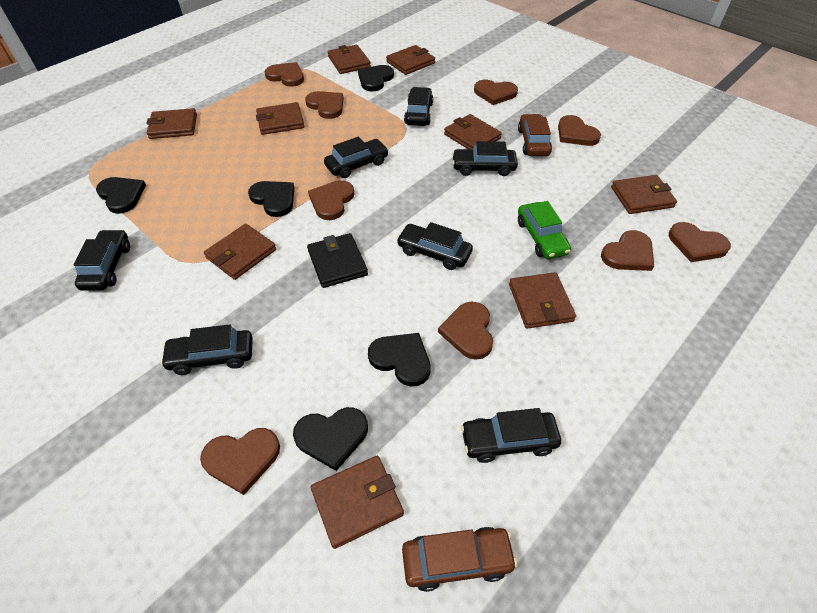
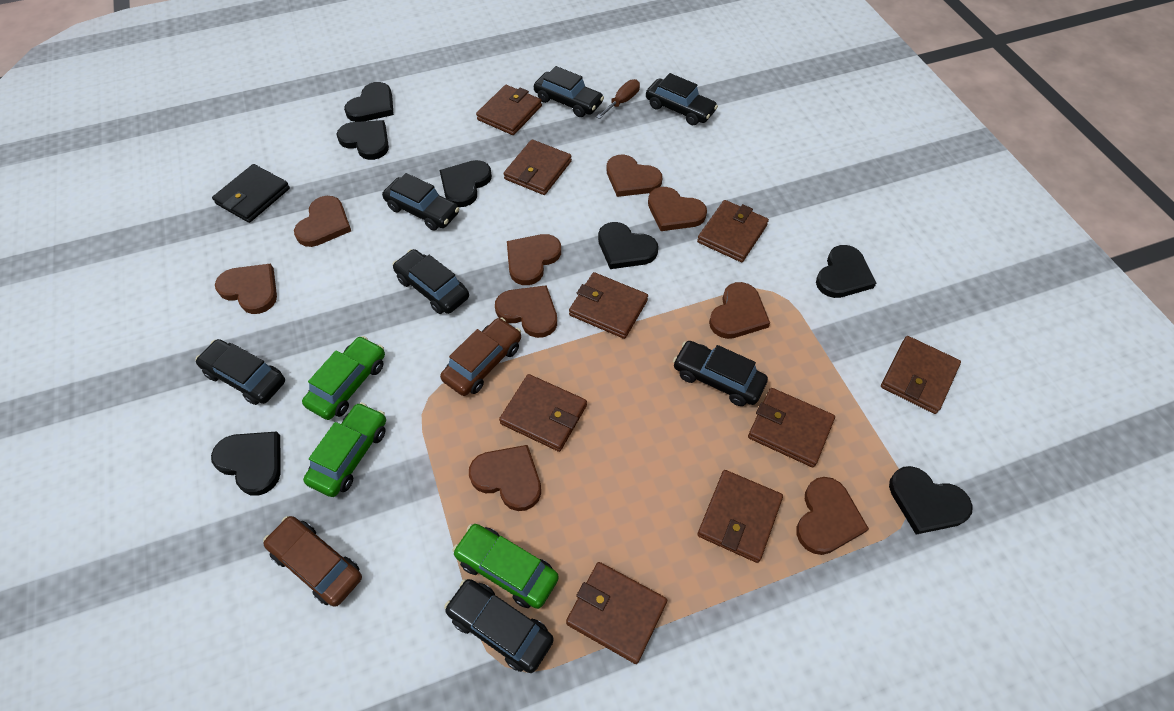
black heart: [96,177,146,214] [248,181,294,217] [293,407,368,471] [358,65,394,91] [368,333,431,386] = 5 -> [211,431,281,496] [337,120,389,160] [344,82,394,122] [439,160,492,207] [598,222,658,269] [816,245,876,298] [889,466,973,535] = 7
brown screwdriver: none = 0 -> [596,79,640,119] = 1
green car: [518,201,571,259] = 1 -> [302,336,385,420] [303,402,386,497] [452,524,559,609] = 3

